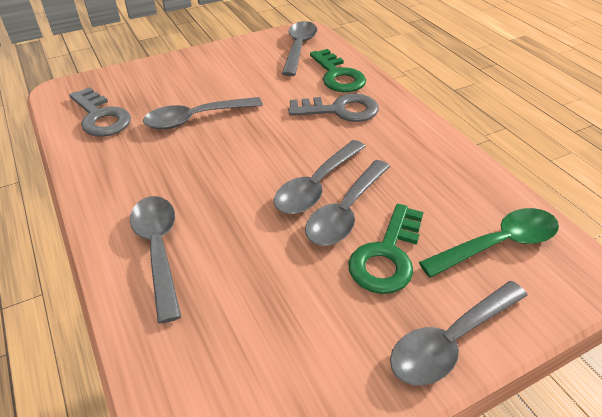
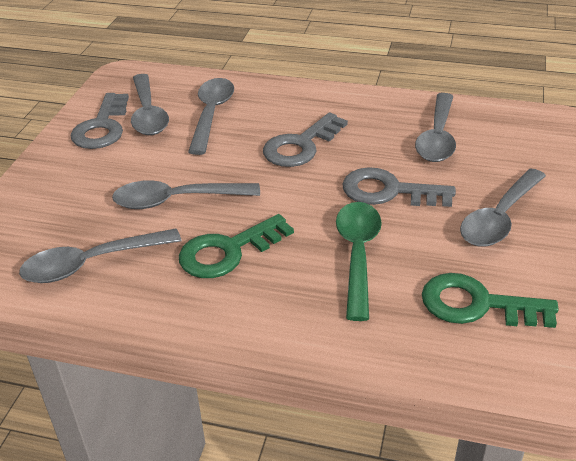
grey key: [69,87,131,137] [288,94,379,122] = 2 -> [71,93,129,149] [263,112,348,167] [342,167,456,207] = 3

